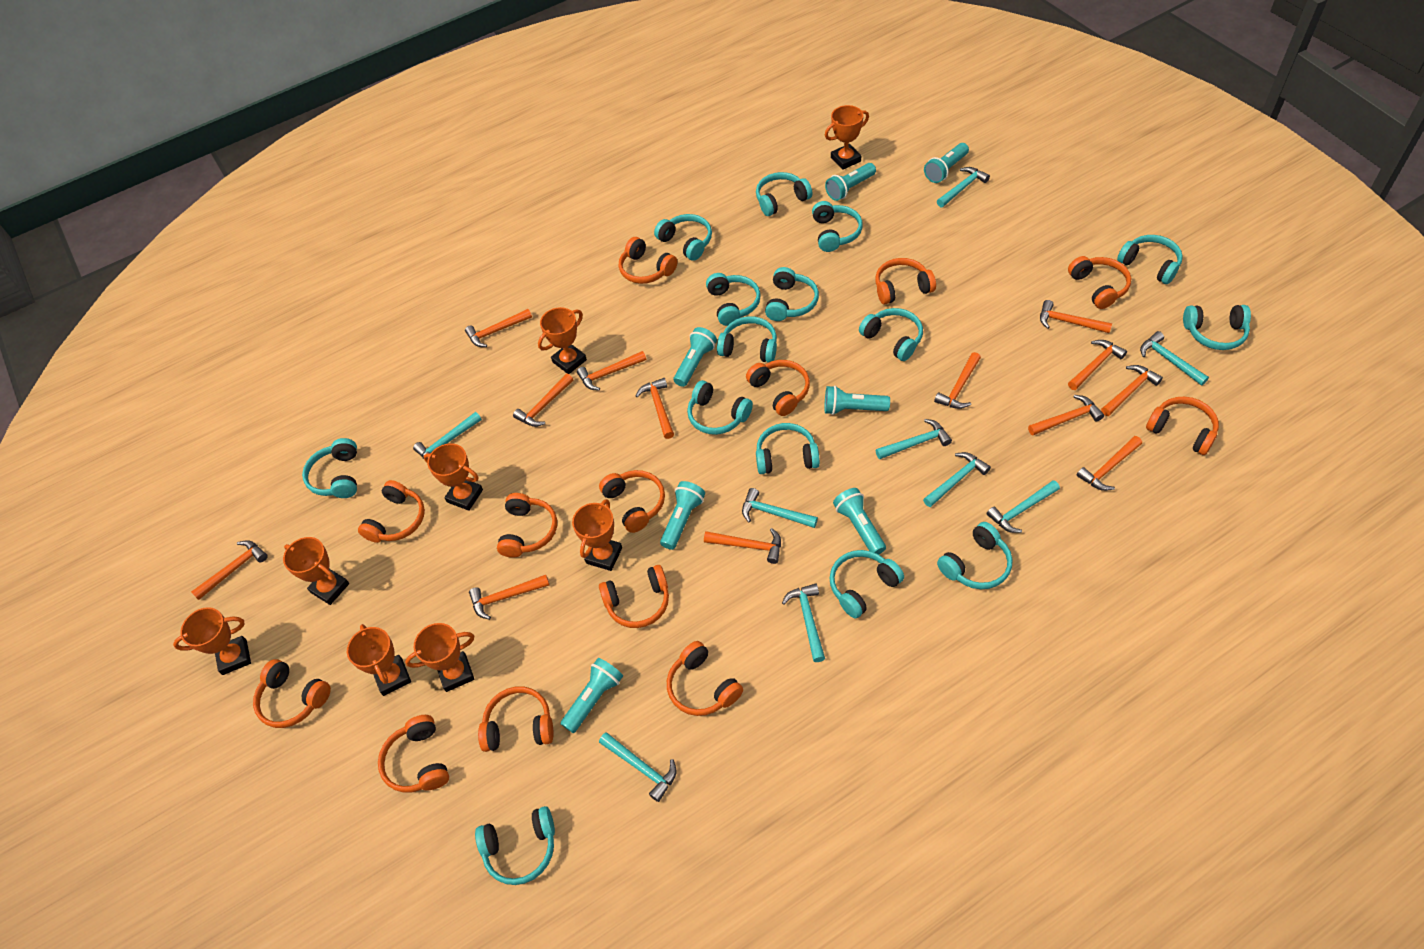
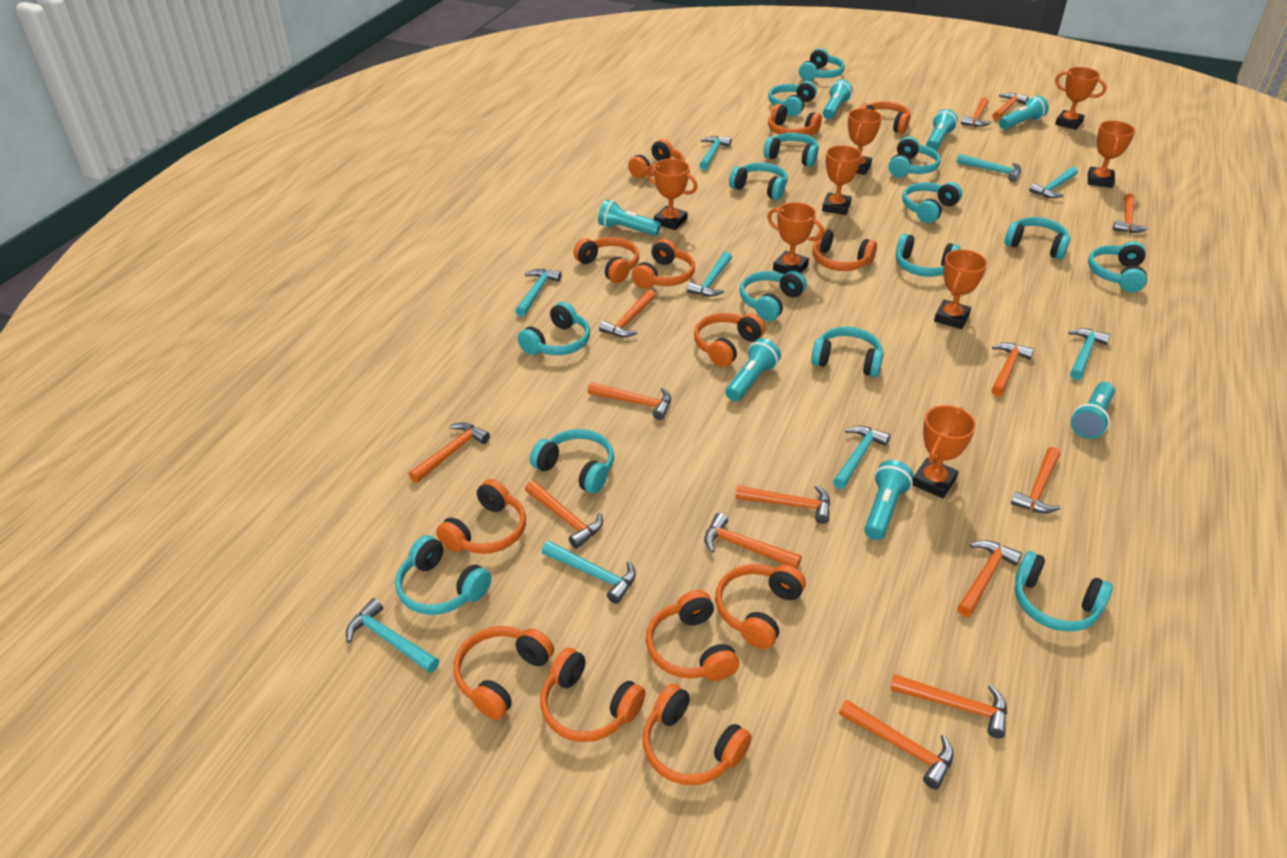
orange hammer: [191,541,268,600] [465,309,532,347] [469,575,549,620] [513,373,573,427] [577,351,646,391] [636,378,674,439] [704,528,781,564] [934,352,981,409] [1028,395,1104,436] [1040,300,1112,333] [1068,340,1127,390] [1077,436,1142,491] [1101,365,1163,416] = 13 -> [408,422,490,483] [525,480,603,549] [588,382,671,420] [599,289,656,337] [704,513,802,569] [735,485,830,524] [839,700,954,789] [890,674,1007,738] [957,540,1022,617] [961,97,991,127] [991,343,1034,397] [992,93,1029,120] [1011,447,1061,513] [1113,193,1149,233] = 14

